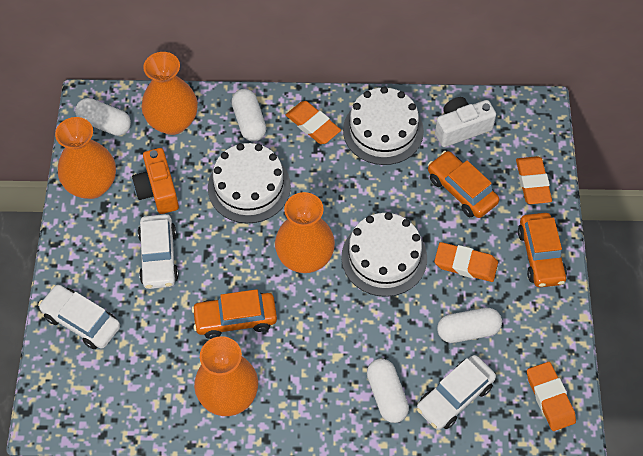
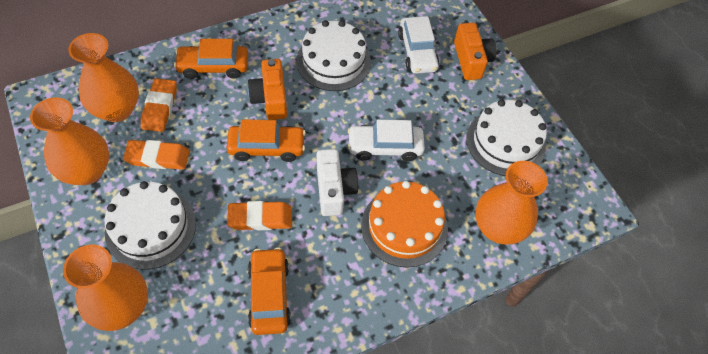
orange cake: none = 0 -> [361,181,448,268] = 1
orange camera: [132,148,179,214] = 1 -> [248,59,287,120] [454,23,496,80] = 2
orange eraser: [286,101,341,144] [434,242,498,282] [516,156,552,204] [527,362,576,431] = 4 -> [123,140,189,170] [141,78,177,132] [227,201,292,230] = 3
white capsule: [75,98,131,136] [232,89,266,142] [367,359,409,423] [437,308,502,343] = 4 -> none = 0
white car: [38,285,120,349] [138,214,179,289] [416,355,496,430] = 3 -> [348,120,425,161] [398,16,439,74] = 2

